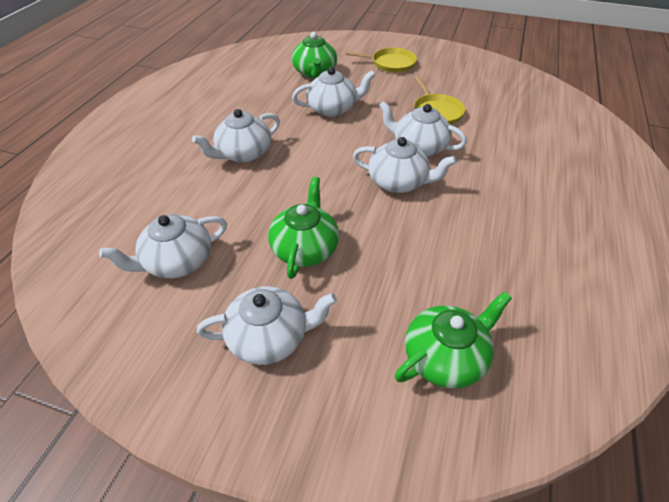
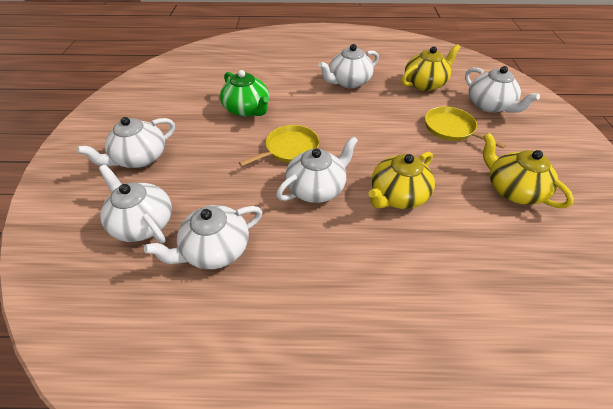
green teapot: [268,177,339,279] [292,32,337,78] [395,292,512,389] = 3 -> [220,70,269,117] = 1
yellow teapot: none = 0 -> [368,152,435,209] [401,44,461,91] [483,133,574,208] = 3

